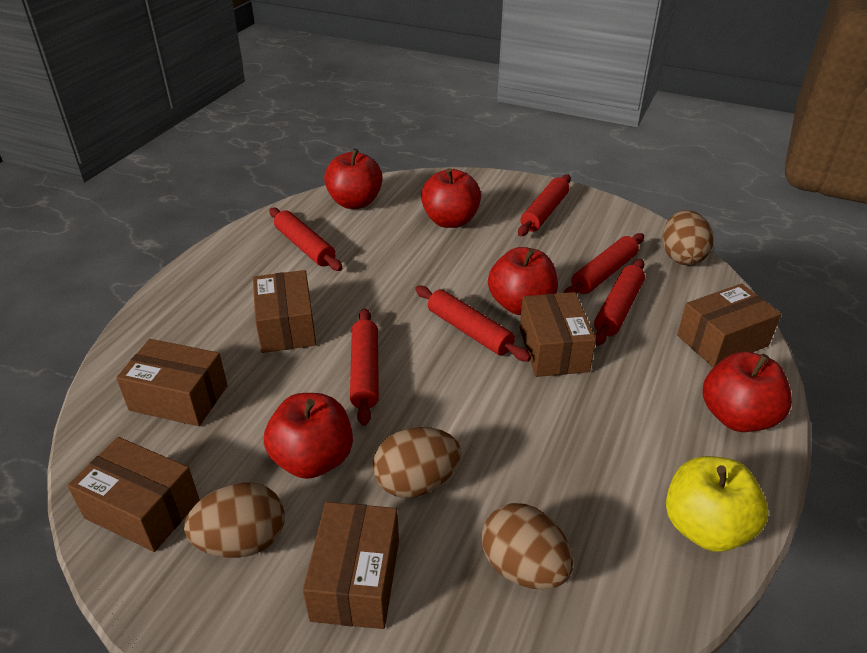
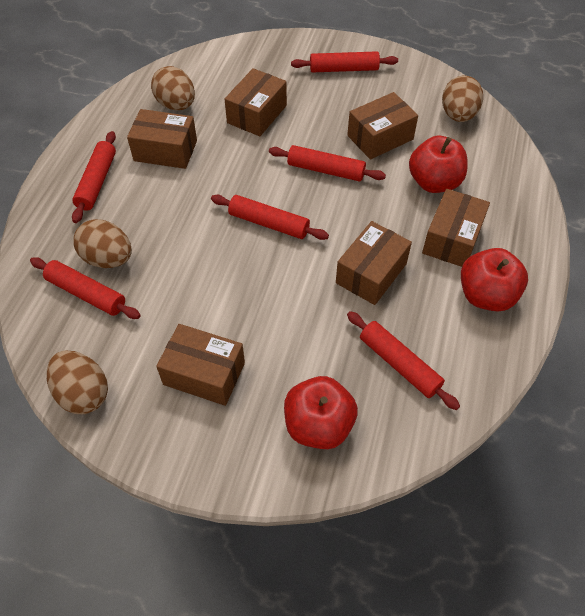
red apple: [264,393,353,479] [324,149,383,209] [421,168,481,228] [488,247,558,315] [703,352,792,432] = 5 -> [284,376,358,449] [409,136,468,193] [461,248,528,311] = 3
yellow apple: [666,456,768,552] = 1 -> none = 0

